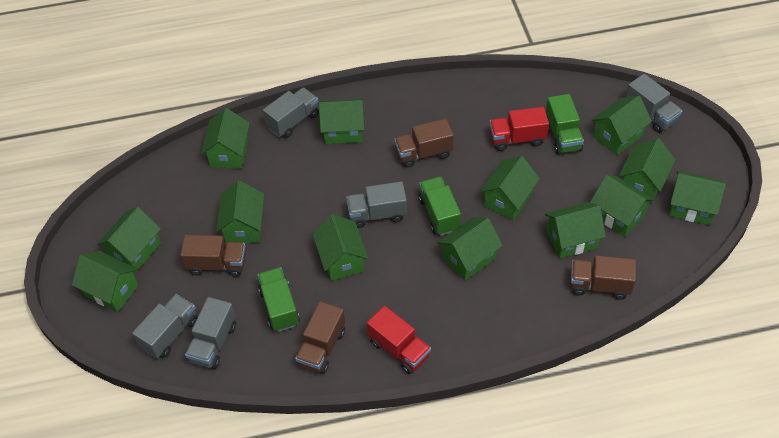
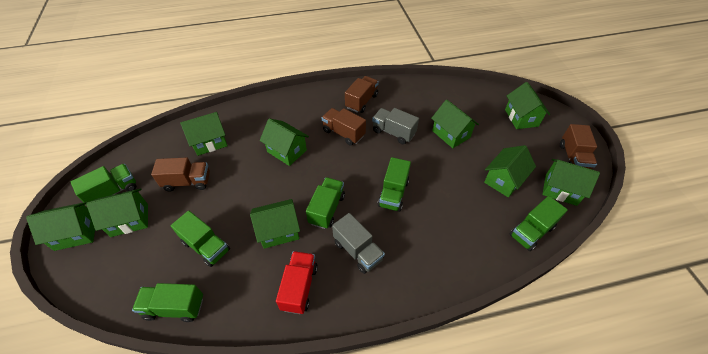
green house: [72,251,139,312] [97,207,161,272] [201,108,250,169] [216,181,264,243] [312,215,368,281] [319,99,364,144] [437,217,503,280] [480,156,540,220] [545,202,606,258] [590,175,654,237] [591,95,652,155] [619,138,676,203] [669,171,726,225] = 13 -> [26,202,95,251] [86,188,148,237] [180,112,228,156] [250,199,300,249] [260,118,309,166] [431,99,479,148] [484,145,536,198] [505,82,550,129] [542,159,600,206] = 9
green truck: [258,267,300,332] [419,177,461,236] [546,94,584,154] = 3 -> [71,164,136,202] [132,283,203,322] [171,211,230,267] [306,177,345,229] [378,157,411,212] [509,196,568,251] = 6
grey truck: [132,294,198,358] [185,297,236,369] [263,87,319,138] [346,181,407,228] [626,74,682,133] = 5 -> [332,213,385,274] [372,108,419,144] = 2
red truck: [367,306,431,374] [489,107,549,151] = 2 -> [276,251,318,314] = 1

